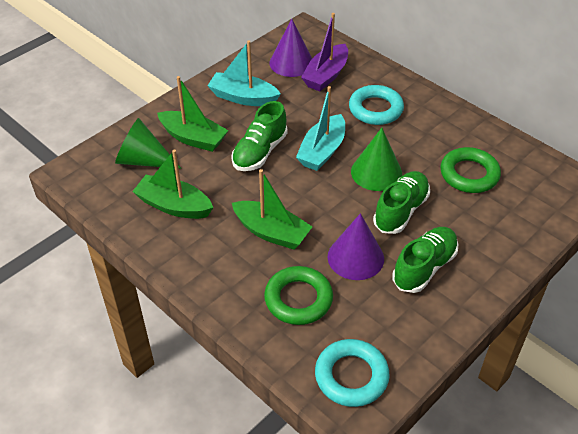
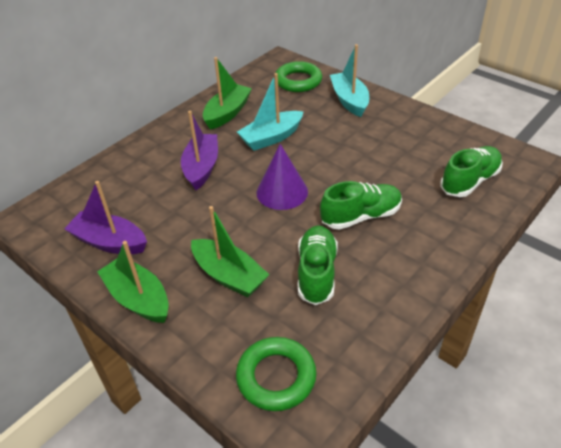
green cone: [115,118,181,169] [351,128,402,191] = 2 -> none = 0
purple boat: [301,13,348,91] = 1 -> [64,181,147,254] [181,111,218,190] = 2
purple cone: [269,19,312,77] [328,213,384,280] = 2 -> [256,144,308,210] = 1
turquoise ring: [315,339,390,407] [349,85,404,125] = 2 -> none = 0

